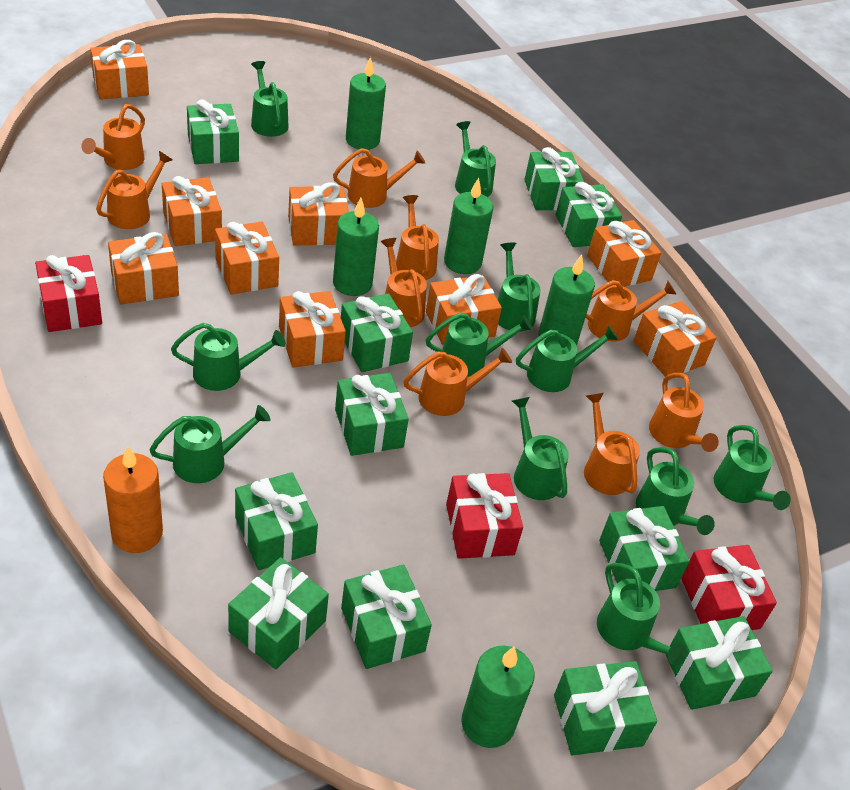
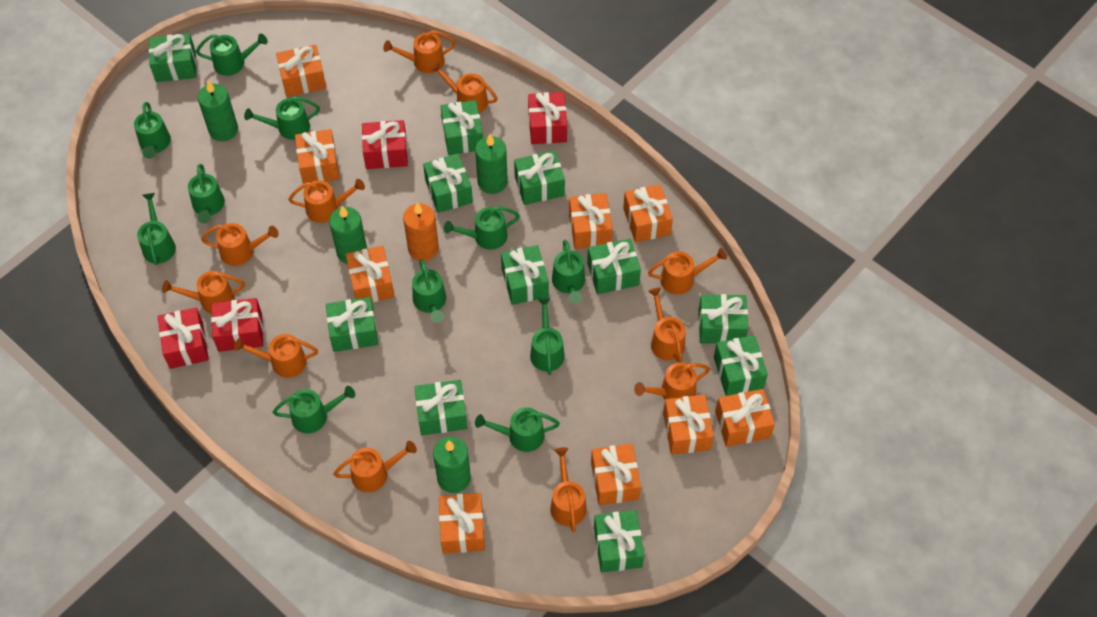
green candle: [333,198,379,296] [346,57,386,150] [444,178,493,274] [461,646,535,748] [538,255,595,345] = 5 -> [198,81,238,141] [329,206,367,264] [433,436,471,493] [475,134,508,194] = 4
orange watering can: [81,104,145,170] [96,151,173,229] [333,148,425,208] [380,238,427,327] [396,195,439,280] [403,348,512,416] [584,393,640,495] [585,280,677,341] [649,373,719,452] = 9 -> [162,271,245,314] [201,223,279,266] [234,334,318,378] [288,179,365,223] [333,441,417,492] [383,30,456,73] [430,62,498,113] [550,447,587,532] [634,362,710,400] [648,248,727,295] [648,288,685,362] = 11
red gift: [35,255,102,332] [446,473,523,559] [681,545,777,630] = 3 -> [158,308,209,369] [211,298,263,352] [362,120,408,169] [528,92,567,144] = 4

